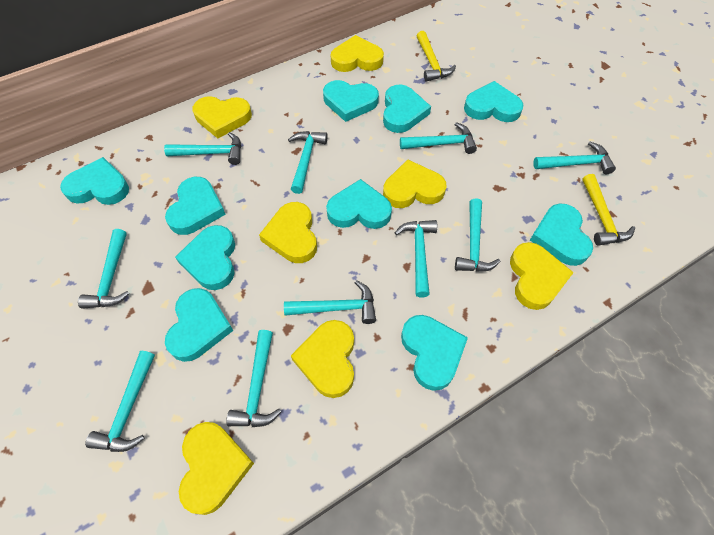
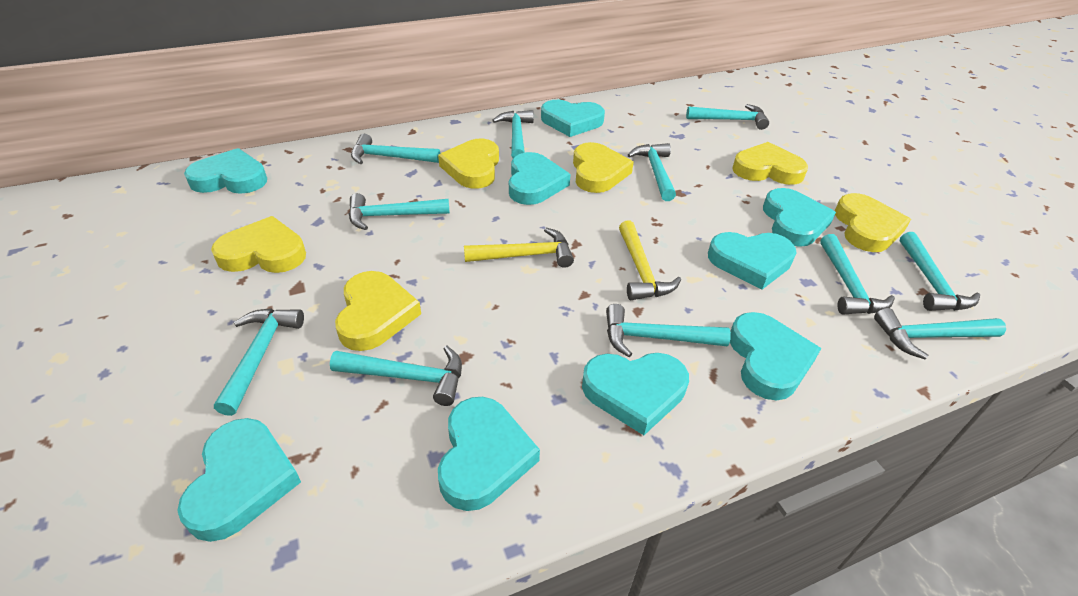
turquoise hammer: [78,229,130,309] [85,351,155,452] [164,132,241,165] [226,330,281,427] [284,280,376,324] [288,131,328,194] [395,220,437,297] [400,122,477,154] [455,198,500,271] [533,142,616,174] = 10 -> [214,308,304,416] [330,346,462,406] [349,193,450,230] [351,134,440,164] [492,110,534,158] [606,304,731,357] [628,143,676,201] [686,104,769,130] [820,234,895,315] [874,308,1006,360] [900,232,980,311] = 11
turquoise heart: [60,157,129,205] [165,177,226,235] [165,288,233,362] [175,225,235,290] [323,80,379,122] [326,179,392,229] [383,84,431,133] [401,315,468,391] [464,81,524,122] [530,203,593,266] = 10 -> [177,418,301,542] [184,148,267,194] [438,397,540,511] [509,152,571,205] [541,100,605,137] [582,353,689,435] [708,232,797,289] [730,312,821,401] [763,188,836,247] = 9
yellow heart: [179,422,254,515] [193,96,252,138] [259,202,317,263] [291,320,354,398] [331,35,384,72] [383,159,447,208] [510,242,574,310] = 7 -> [211,216,306,273] [335,271,421,351] [438,139,499,189] [573,142,634,193] [732,142,808,185] [835,193,911,252] = 6

